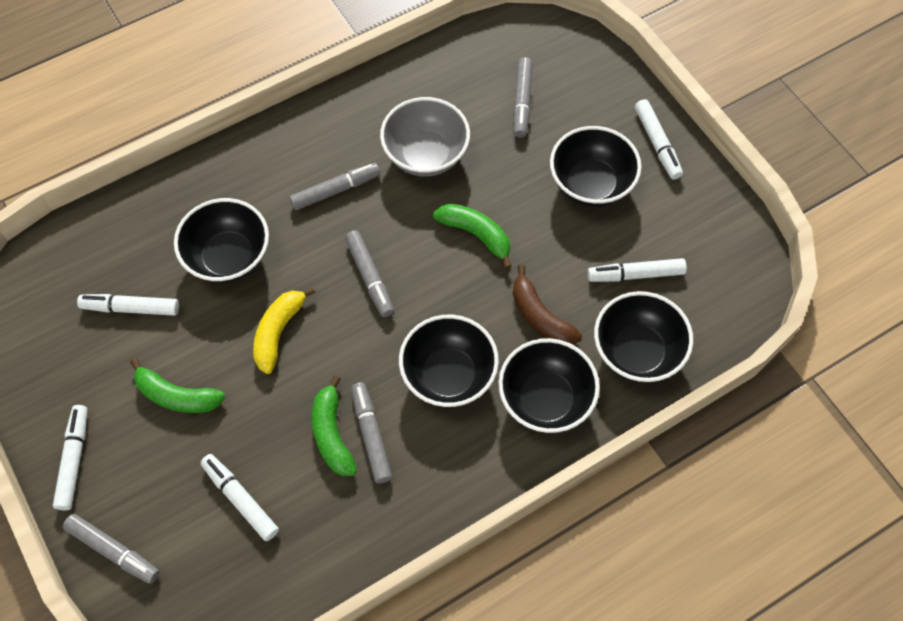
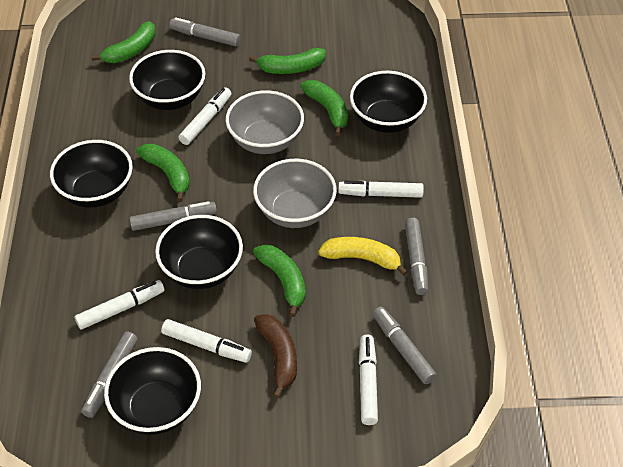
green banana: [130,358,225,413] [312,375,357,476] [433,204,512,269] = 3 -> [91,21,156,63] [136,144,190,202] [249,48,326,74] [253,244,305,317] [300,80,348,136] = 5
grey bowl: [380,97,470,177] = 1 -> [225,90,304,154] [253,159,337,228] = 2

